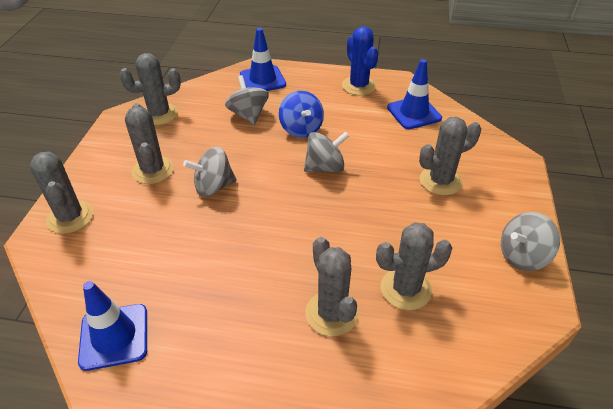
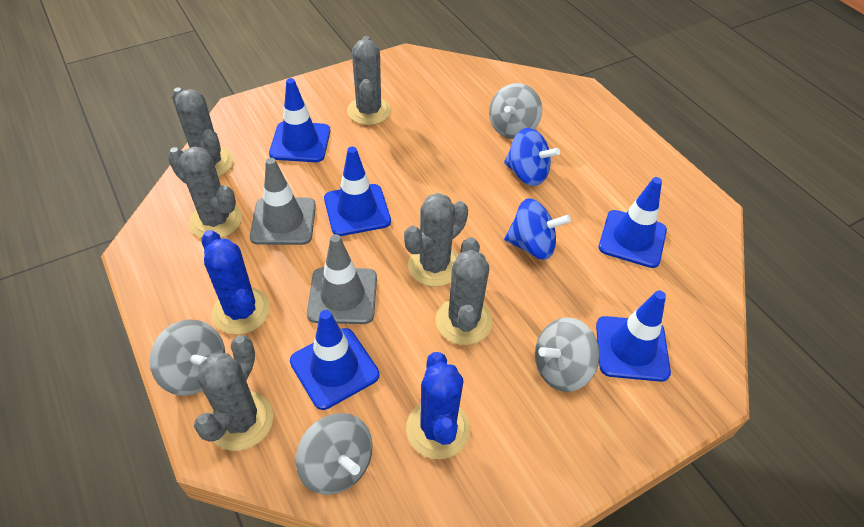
blue cactus: [342,26,378,95] = 1 -> [201,230,270,335] [406,352,470,459] = 2
blue spinning top: [279,91,324,138] = 1 -> [504,128,560,186] [504,198,571,260] = 2
blue traffic cone: [78,281,147,371] [240,28,286,91] [387,59,442,129] = 3 -> [269,78,330,162] [290,310,379,410] [324,147,391,236] [596,290,671,382] [599,177,667,268] = 5
grey traffic cone: none = 0 -> [250,158,316,245] [307,234,377,324] = 2

